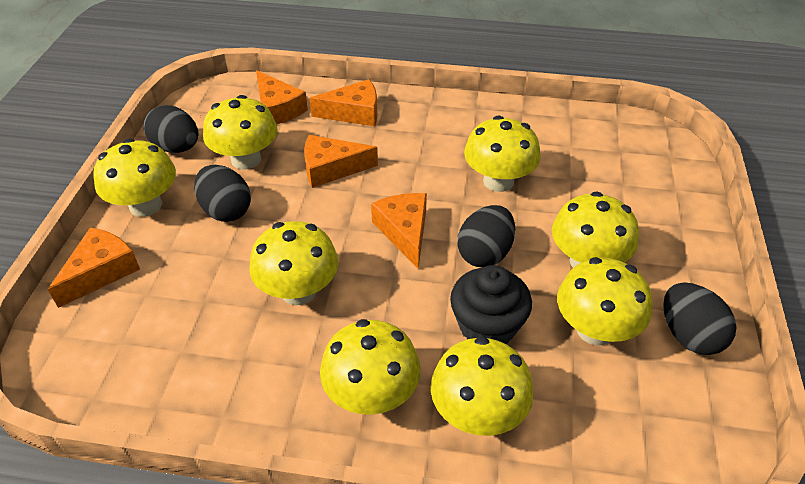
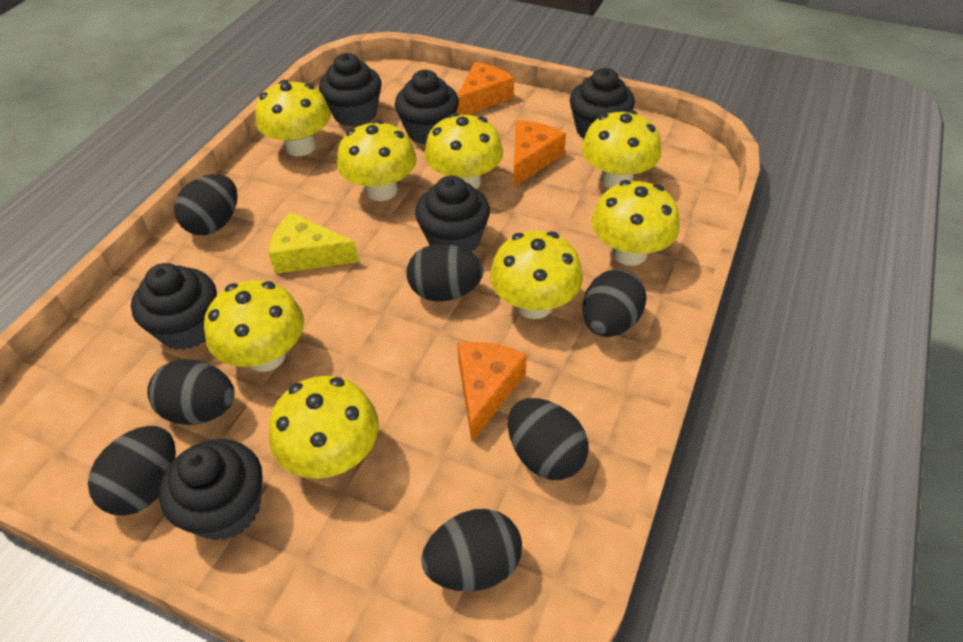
black cupcake: [450,265,532,344] = 1 -> [131,263,217,350] [159,439,263,541] [319,53,382,127] [395,70,459,144] [415,176,490,252] [570,68,635,139] = 6
black egg: [143,105,198,153] [194,165,251,222] [458,205,515,267] [663,282,736,355] = 4 -> [88,426,176,516] [147,359,235,425] [174,174,238,235] [407,244,483,302] [421,509,522,592] [508,398,588,480] [582,269,646,337] = 7
orange cheese: [48,227,140,308] [256,70,308,124] [304,135,378,188] [309,79,377,126] [371,193,427,268] = 5 -> [457,62,514,115] [457,342,527,442] [513,120,566,187] = 3
yellow cheese: none = 0 -> [268,212,359,274] = 1

